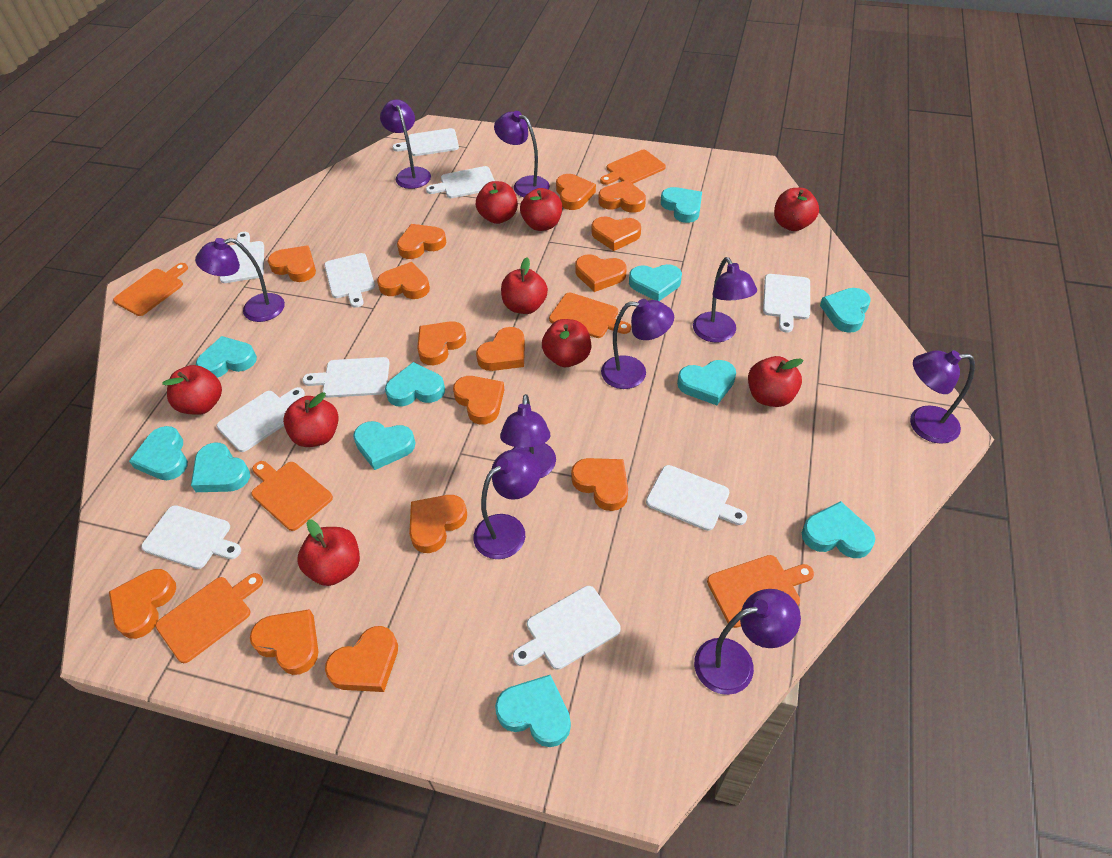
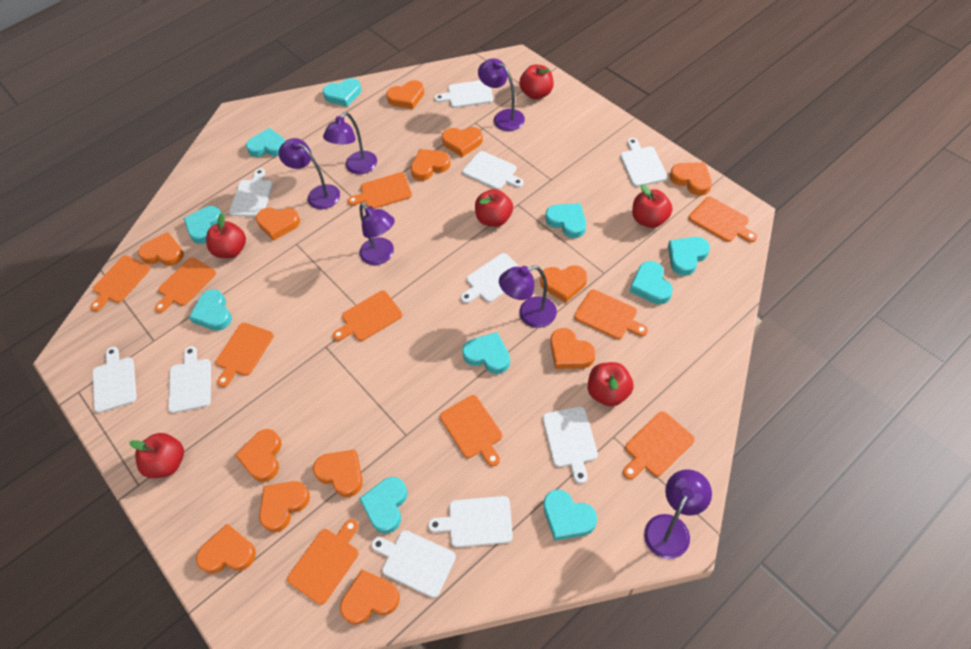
orange cutting board: [113,263,188,316] [155,573,263,663] [251,461,333,531] [549,292,631,338] [600,150,666,185] [707,555,814,628] = 6 -> [90,255,150,311] [155,257,216,313] [216,323,274,387] [287,519,359,605] [332,290,402,341] [348,172,412,209] [440,395,502,466] [574,290,648,339] [623,411,695,479] [689,197,757,242] = 10
orange heart: [109,569,176,639] [250,609,319,675] [268,246,316,282] [325,626,398,692] [377,262,430,299] [397,224,446,259] [409,495,467,553] [417,321,466,365] [453,376,505,425] [476,327,525,371] [556,174,596,210] [571,458,628,511] [575,254,627,292] [592,216,641,251] [598,180,646,213] = 15 -> [138,232,184,266] [196,524,256,574] [235,429,282,482] [256,208,300,241] [259,481,310,532] [313,450,363,497] [340,570,400,625] [386,80,424,109] [410,149,451,181] [442,127,483,157] [540,265,587,303] [551,328,596,369] [670,162,712,196] = 13
purple lamp: [195,238,285,322] [380,99,431,189] [473,449,541,559] [494,111,550,197] [500,394,556,478] [601,299,674,389] [693,257,757,342] [694,589,801,695] [910,350,975,444] = 9 -> [278,138,340,209] [323,112,377,174] [360,203,395,265] [478,58,525,131] [499,266,557,328] [644,469,712,559] = 6
red apple: [162,365,222,415] [283,392,339,447] [297,519,360,586] [476,181,518,224] [501,258,548,314] [520,188,562,231] [542,319,591,367] [748,356,803,407] [774,188,819,231] = 9 -> [129,433,184,478] [206,213,246,258] [475,189,513,227] [519,65,554,99] [588,362,634,407] [632,184,672,228] = 6
turquoise heart: [129,426,188,480] [191,442,250,492] [196,336,257,378] [353,421,416,470] [385,362,445,407] [495,675,571,747] [629,264,682,301] [661,187,702,223] [677,360,736,405] [802,501,875,558] [820,288,871,333] = 11 -> [183,206,221,244] [189,289,232,331] [246,128,285,157] [323,78,361,107] [359,477,407,534] [462,332,510,374] [543,490,597,541] [546,203,586,238] [630,261,673,304] [668,237,710,276] = 10

